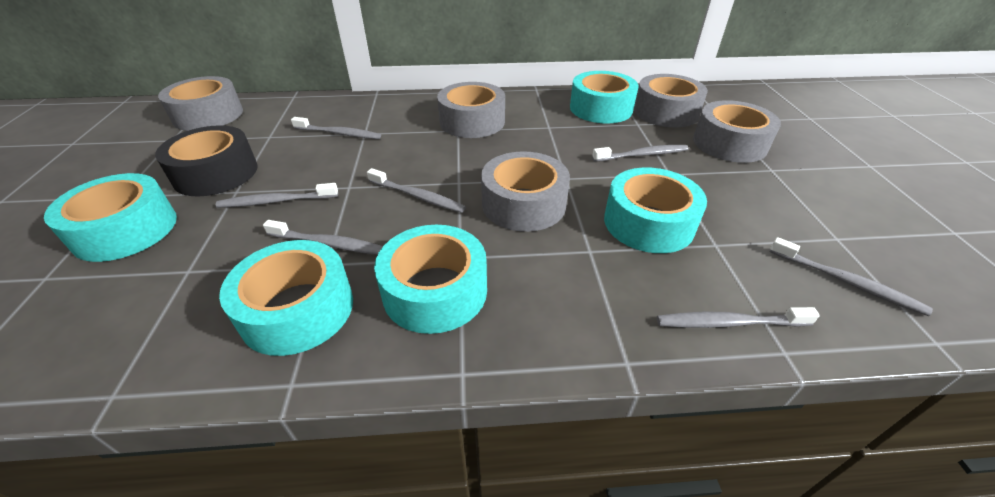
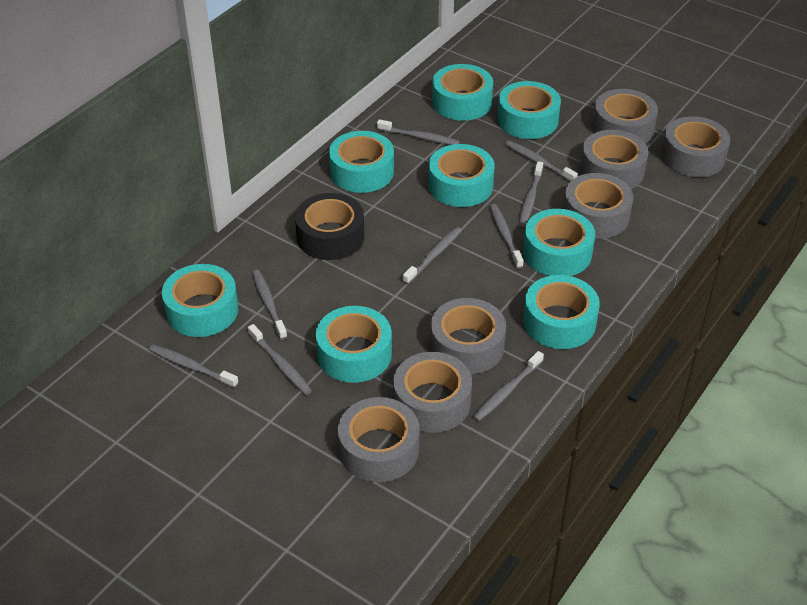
grey tape: [158,76,243,131] [437,82,505,138] [481,152,570,232] [634,74,708,128] [693,100,781,163] = 5 -> [338,397,420,482] [393,352,472,433] [430,298,506,374] [563,173,633,238] [580,130,648,189] [592,89,658,143] [661,116,730,177] = 7
grey toothbrush: [216,183,338,208] [263,220,383,255] [291,117,381,139] [367,168,466,213] [592,145,689,162] [657,307,820,328] [769,237,933,316] = 7 -> [149,344,239,388] [248,324,312,395] [252,270,287,340] [377,119,460,145] [403,227,462,284] [473,351,544,422] [490,204,524,269] [505,140,578,181] [519,161,543,226] = 9
turquoise tape: [44,173,177,262] [219,240,353,356] [374,225,487,334] [570,71,638,124] [604,168,707,253] = 5 -> [162,264,238,337] [316,306,392,383] [329,131,394,193] [428,144,495,207] [432,64,493,121] [497,81,561,139] [523,209,595,276] [523,275,600,349] = 8

